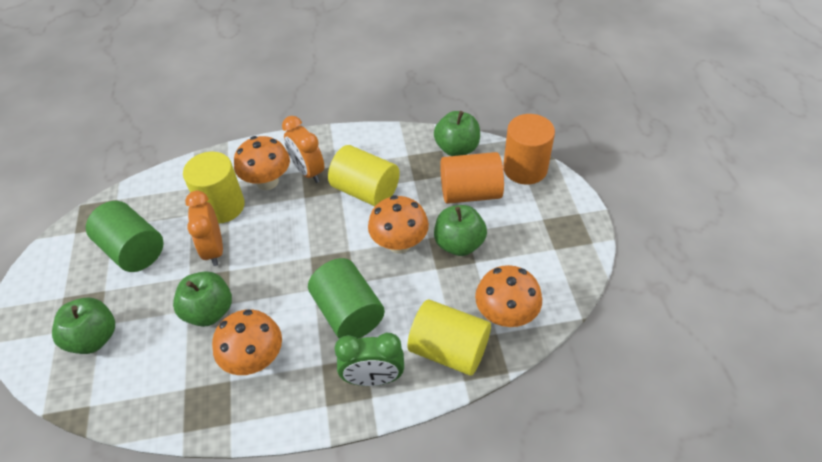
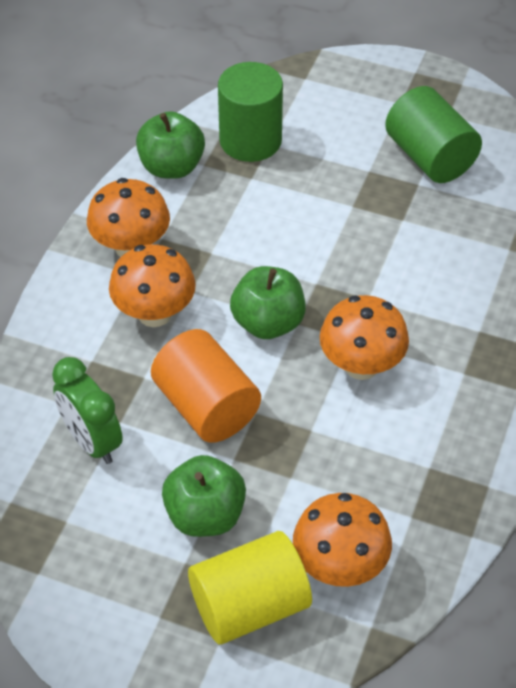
green apple: [52,298,115,354] [173,271,232,327] [434,111,480,156] [434,205,487,256] = 4 -> [136,111,205,179] [162,455,246,537] [230,266,306,339] = 3
orange clock: [185,191,223,266] [282,116,324,183] = 2 -> none = 0
orange cylinder: [440,152,504,204] [503,114,555,185] = 2 -> [151,329,261,443] = 1
yellow cylinder: [183,152,245,224] [328,145,400,206] [407,300,491,376] = 3 -> [188,531,312,645] = 1

